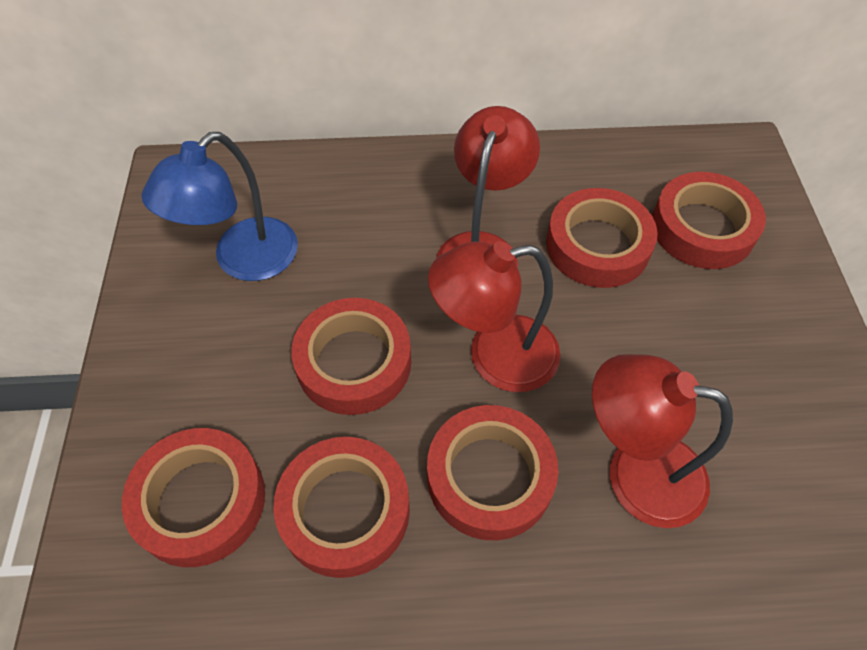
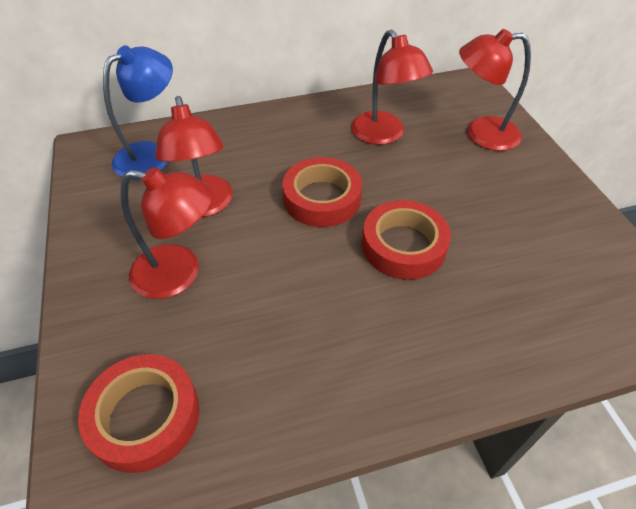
red lamp: [428,241,561,392] [436,106,540,268] [592,354,733,528] = 3 -> [120,167,213,299] [155,96,233,217] [351,30,433,145] [459,29,531,151] = 4
red tape: [122,428,265,567] [273,437,410,578] [291,298,411,415] [427,405,558,541] [546,188,658,288] [652,172,766,269] = 6 -> [78,354,200,473] [282,157,362,227] [362,200,451,280] = 3

